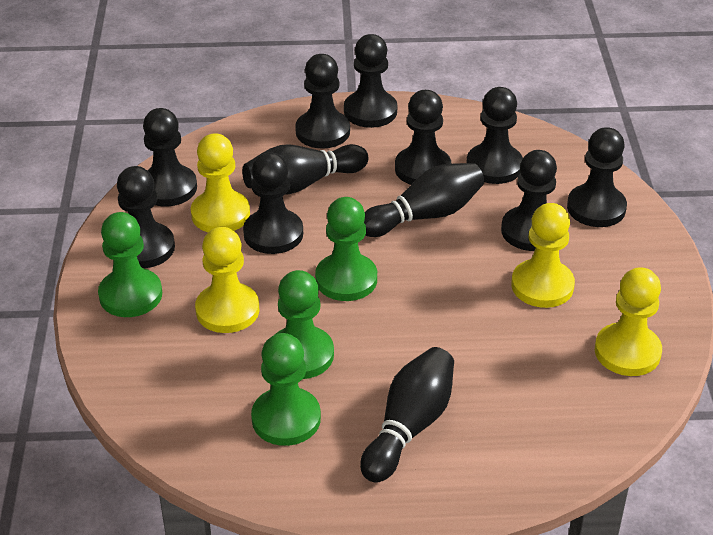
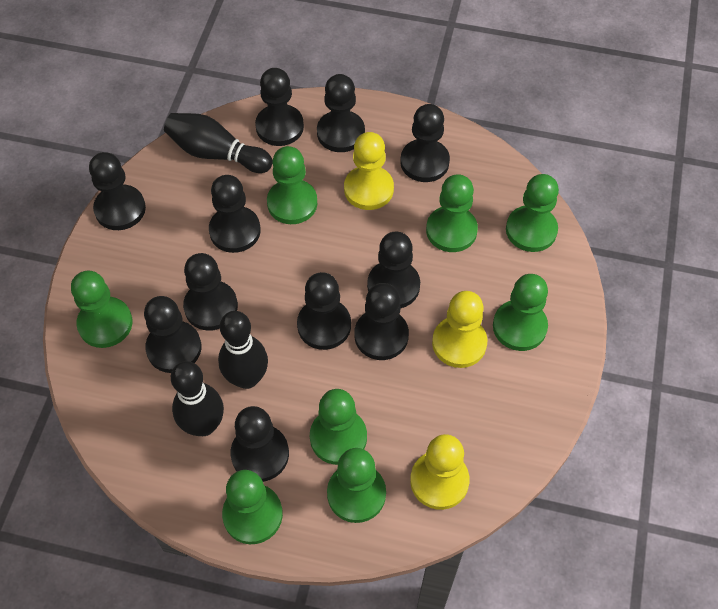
black pawn: [117,166,175,268] [143,108,197,206] [243,152,303,254] [295,54,350,149] [344,34,397,128] [395,90,451,185] [466,87,523,184] [501,150,557,251] [567,127,627,227] = 9 -> [89,152,146,230] [144,296,202,373] [183,253,238,331] [209,175,261,253] [231,406,289,482] [255,68,304,146] [297,272,351,350] [317,74,365,152] [354,283,409,360] [367,232,420,308] [400,104,450,182] = 11
green pawn: [98,212,162,317] [251,333,321,446] [276,270,334,379] [315,197,377,301] = 4 -> [71,270,132,348] [222,470,283,544] [267,146,317,224] [310,389,367,465] [327,448,386,523] [426,174,478,252] [493,274,548,351] [506,174,559,252] = 8
yellow pawn: [191,133,250,232] [195,227,259,333] [511,203,575,308] [595,267,662,376] = 4 -> [344,132,394,210] [410,434,470,510] [432,291,487,368] = 3

